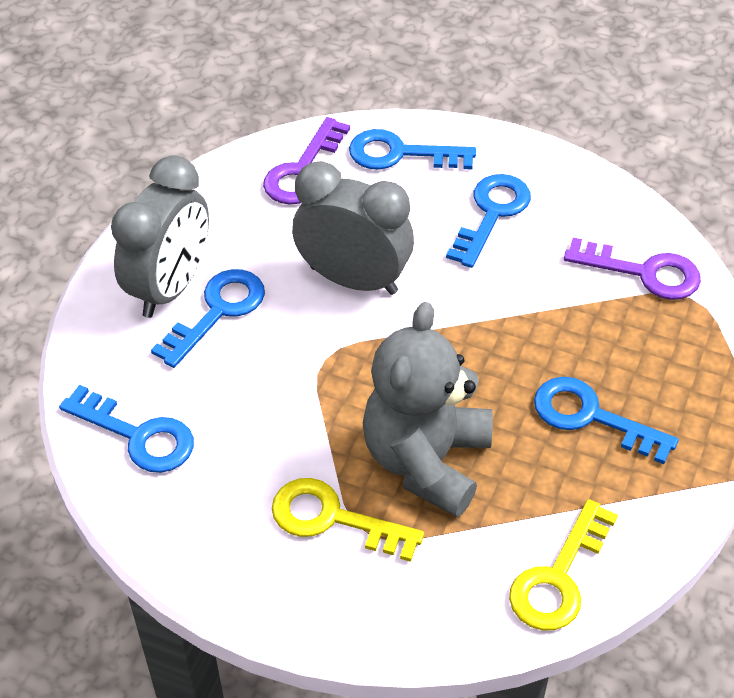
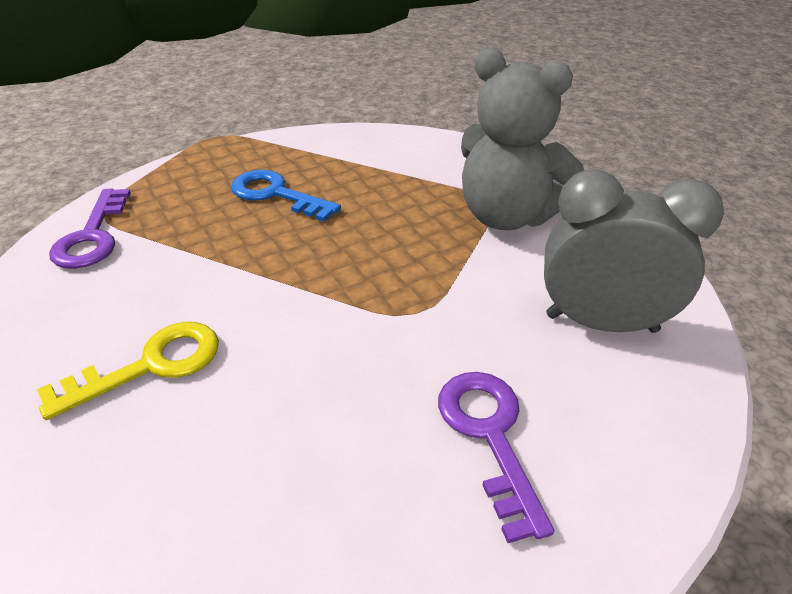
blue key: [59,385,194,473] [151,269,265,368] [349,129,476,169] [446,174,531,268] [534,377,679,464] = 5 -> [231,170,341,222] = 1
grey clock: [111,155,209,318] [292,161,414,295] = 2 -> [544,169,724,333] = 1
yellow key: [272,478,424,562] [509,499,618,631] = 2 -> [37,322,219,420] = 1

